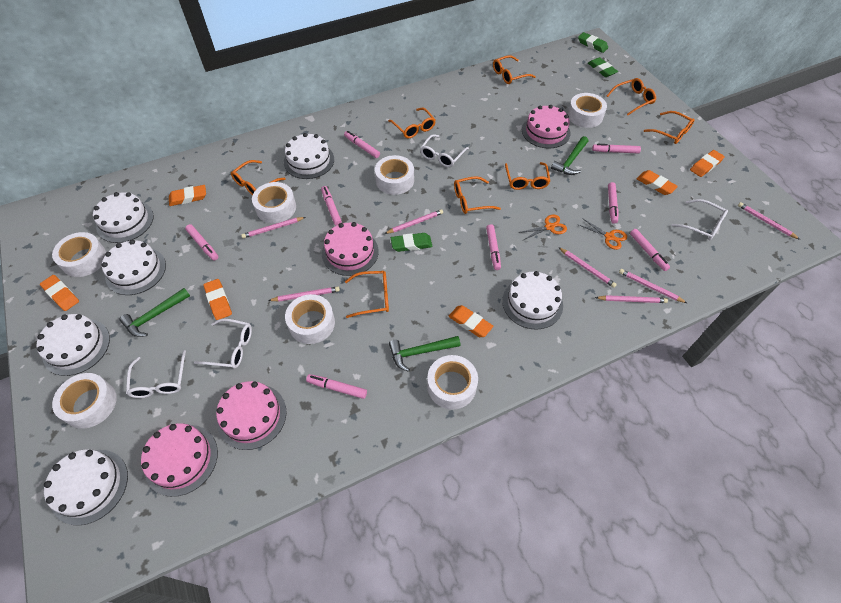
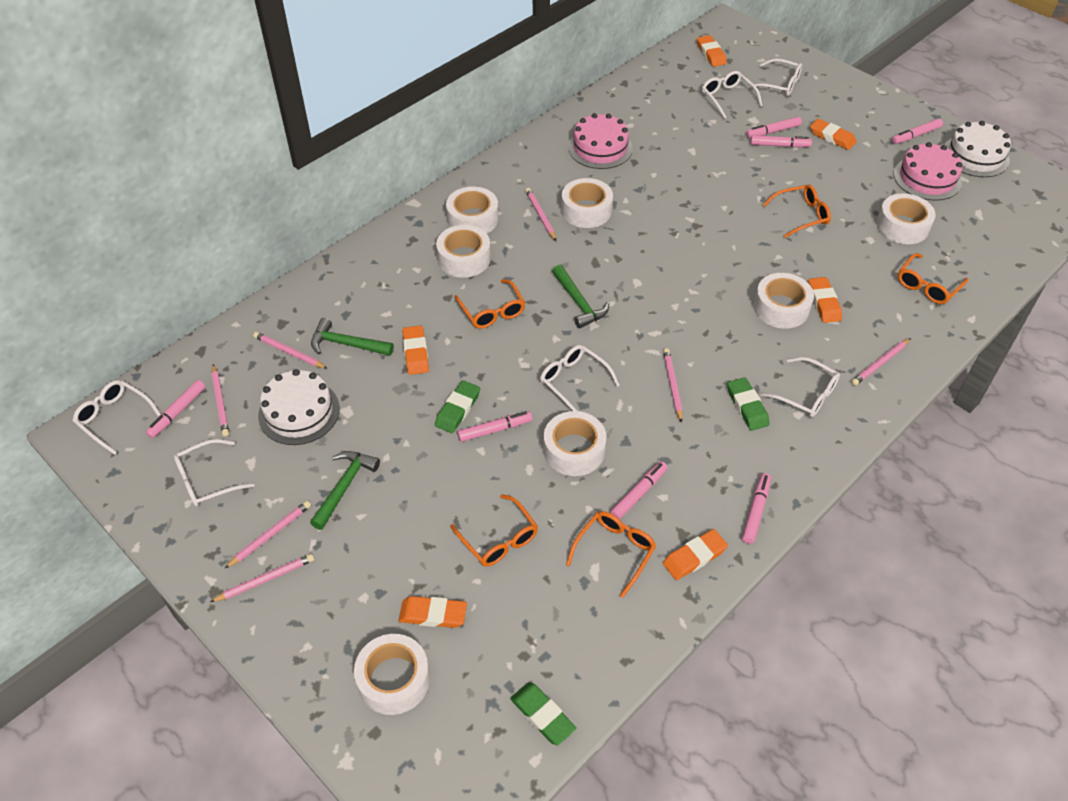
orange glasses: [231,160,286,195] [345,271,389,318] [388,108,435,139] [454,176,501,214] [493,55,536,84] [505,162,550,190] [607,78,656,115] [644,111,695,144] = 8 -> [450,494,538,567] [454,279,525,328] [566,511,656,598] [763,184,831,238] [898,253,968,304] = 5
orange scissors: [518,215,567,240] [577,218,627,250] = 2 -> none = 0
pink cake: [141,423,218,497] [216,381,287,450] [322,222,379,276] [522,105,570,148] = 4 -> [568,113,633,169] [894,142,963,201] = 2
pink marker: [185,224,218,261] [306,374,367,399] [321,186,342,226] [344,131,380,158] [486,224,501,270] [592,144,641,153] [608,182,619,224] [630,229,670,271] = 8 -> [146,380,205,438] [457,411,533,442] [611,462,668,519] [742,473,771,544] [746,117,802,138] [750,135,812,147] [892,119,943,144] = 7
white cake: [37,314,110,376] [44,449,128,525] [93,192,154,243] [102,240,166,295] [284,133,334,179] [502,271,563,330] = 6 -> [258,369,340,445] [944,121,1011,177] = 2
white glasses: [126,350,186,398] [194,319,252,369] [420,134,469,167] [672,199,728,240] = 4 -> [73,380,161,455] [174,439,254,507] [540,345,620,411] [702,71,762,119] [747,58,802,96] [761,357,840,418] = 6

